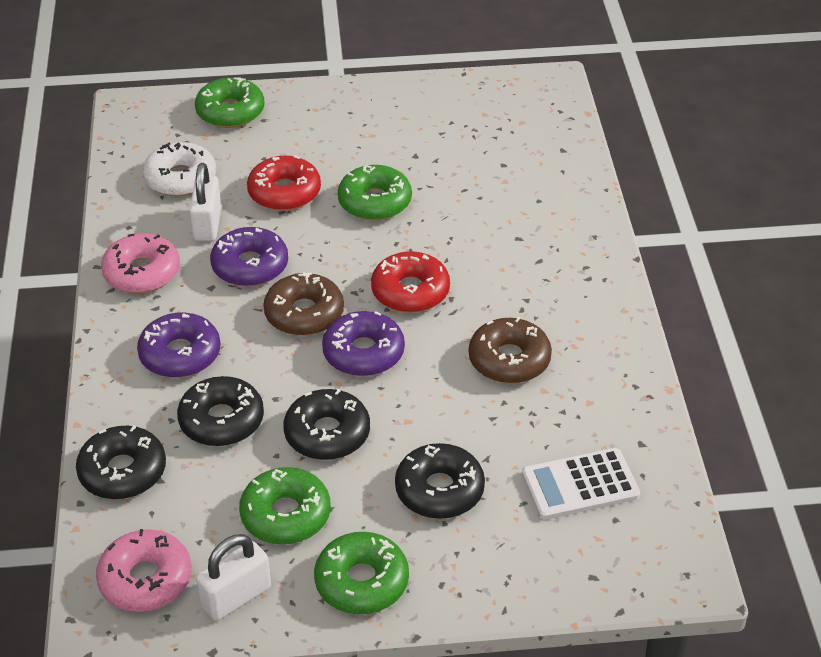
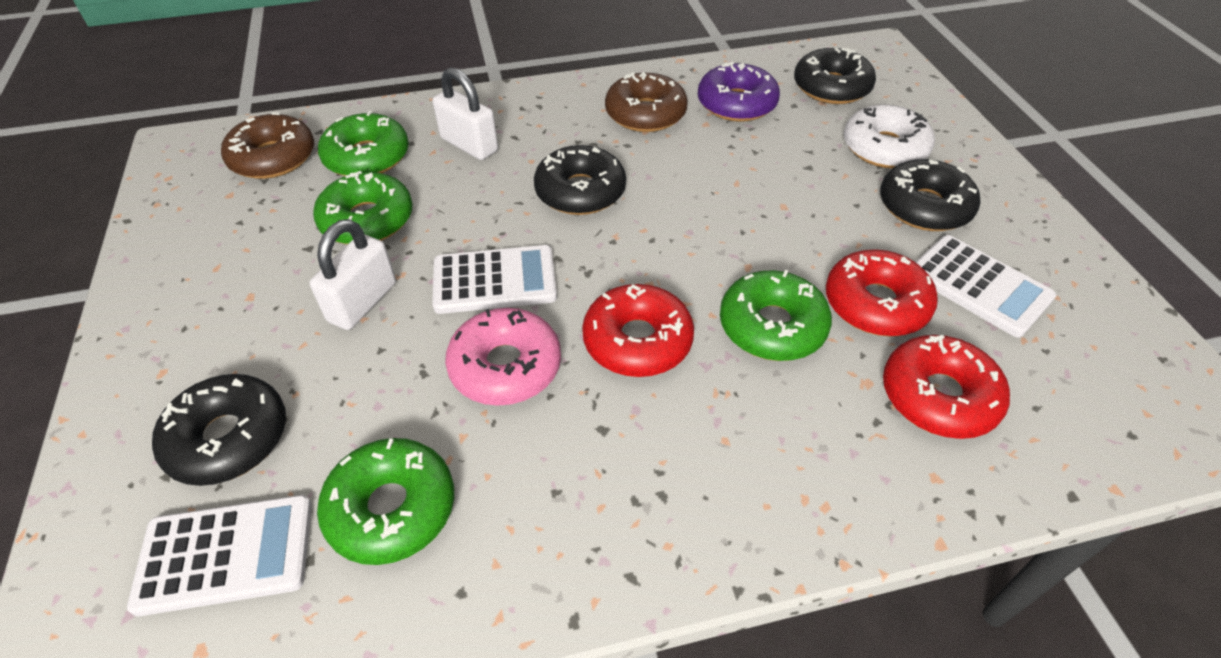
pink donut: [96,529,192,612] [101,233,180,293] = 2 -> [445,308,561,406] = 1
purple donut: [137,313,221,378] [210,227,288,287] [322,311,405,376] = 3 -> [698,62,780,122] = 1
red donut: [247,155,321,211] [371,251,450,313] = 2 -> [582,284,694,377] [826,249,938,337] [883,335,1010,439] = 3
white calculator: [522,448,640,520] = 1 -> [127,495,312,616] [432,245,557,314] [916,235,1056,338] = 3

